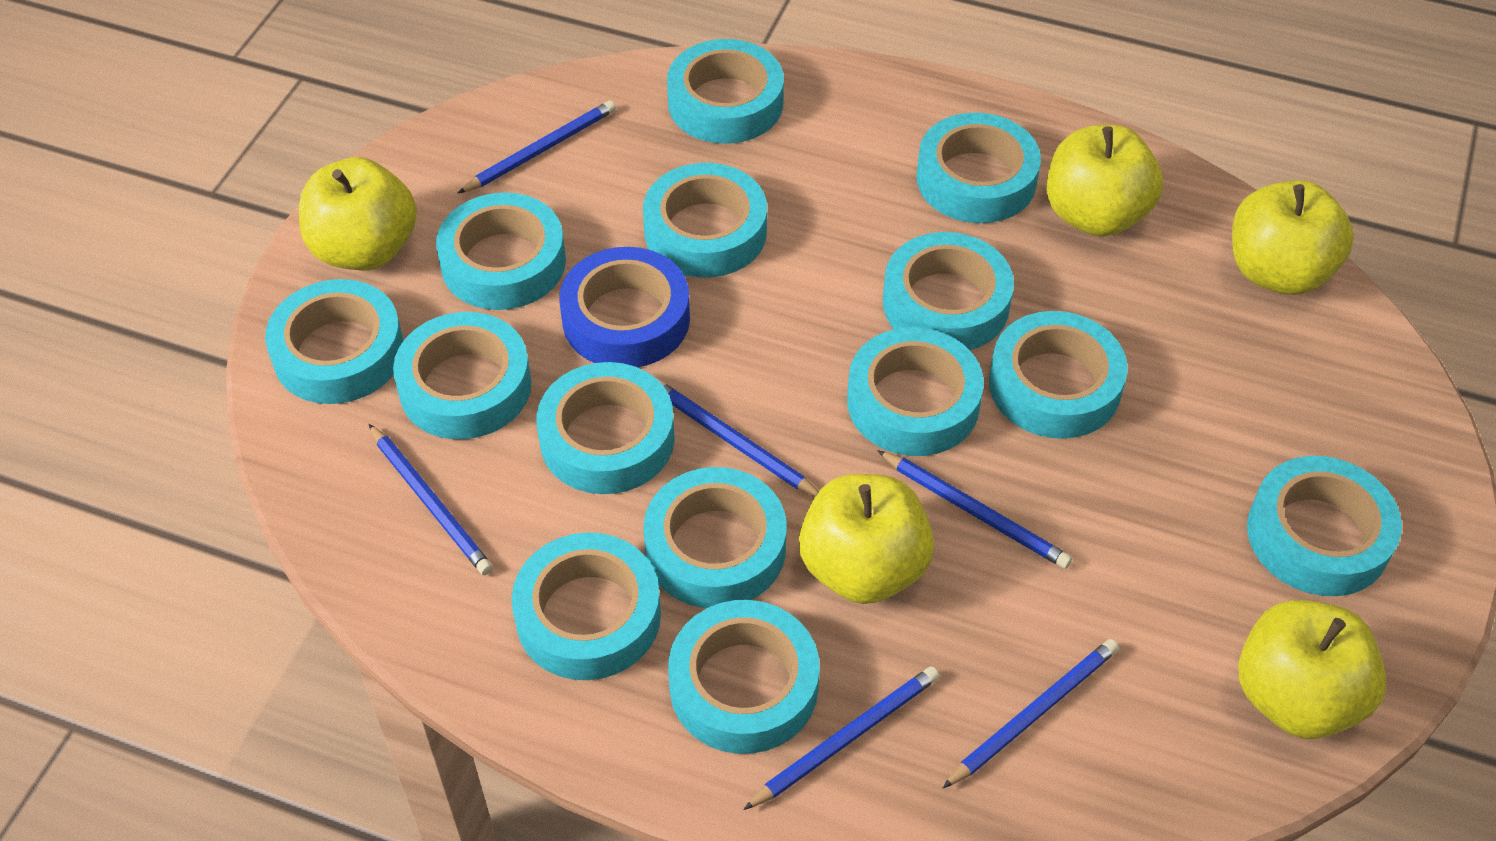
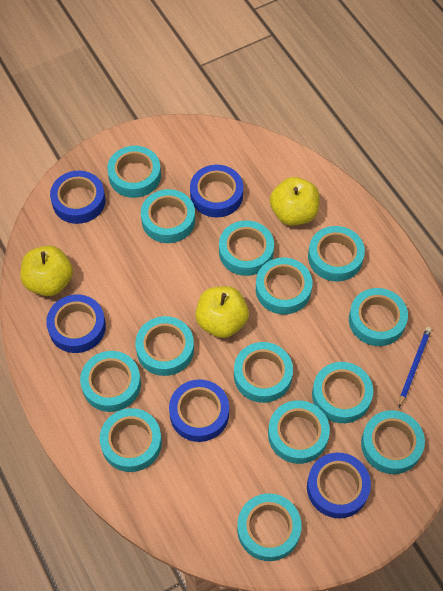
blue pencil: [369,424,493,575] [458,100,616,193] [658,380,819,497] [743,666,939,810] [878,450,1072,569] [943,639,1119,788] = 6 -> [399,327,432,407] = 1
blue tape: [560,247,690,367] = 1 -> [46,295,106,353] [50,171,105,224] [169,379,229,442] [190,165,243,217] [307,453,371,518] = 5
yellow apple: [299,157,417,270] [799,474,934,604] [1047,125,1163,237] [1232,180,1354,295] [1238,600,1387,739] = 5 -> [20,246,73,296] [195,286,249,338] [270,177,320,226] = 3

